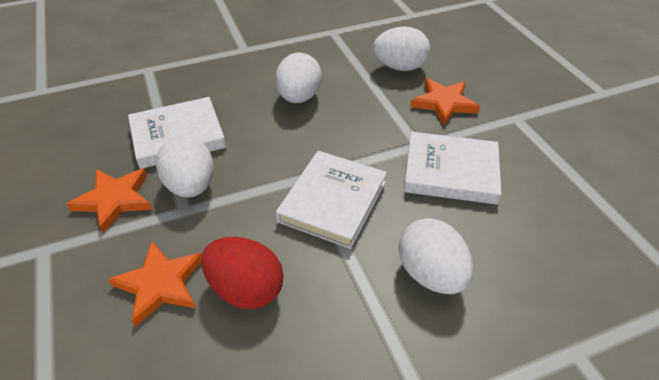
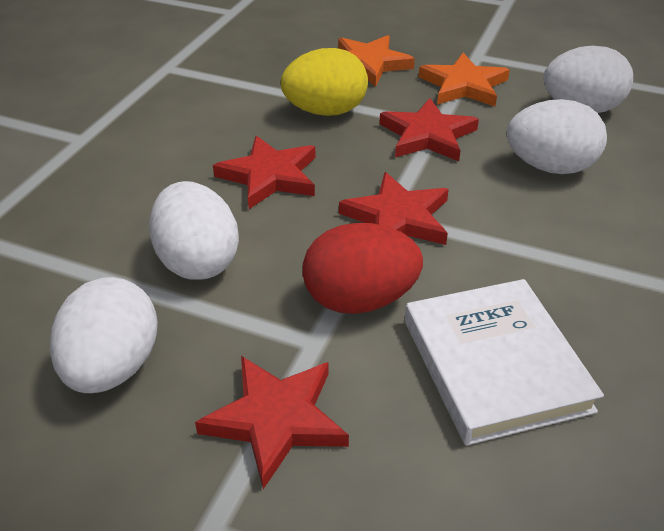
orange star: [67,168,152,233] [108,241,202,327] [410,78,480,125] = 3 -> [338,35,415,87] [419,53,510,106] = 2
red star: none = 0 -> [195,356,349,489] [213,136,316,209] [339,172,449,245] [379,98,479,161] = 4
white book: [128,97,226,169] [276,151,387,249] [404,132,502,205] = 3 -> [405,279,604,446] = 1
yellow egg: none = 0 -> [281,48,368,116] = 1

